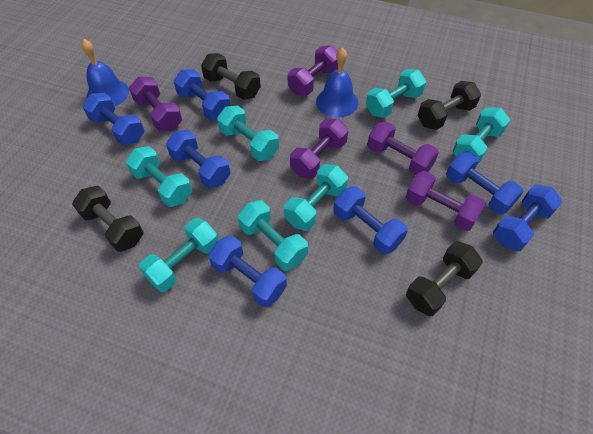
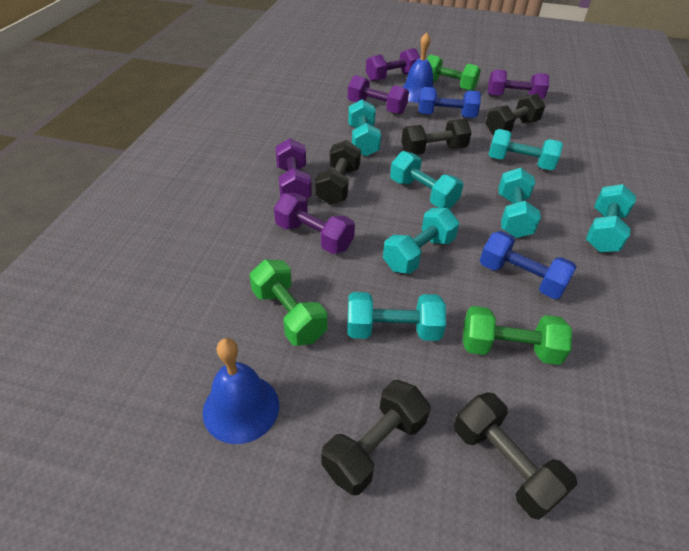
black dumbbell: [72,186,143,252] [201,53,261,100] [406,241,483,316] [418,81,481,130] = 4 -> [315,140,361,205] [321,380,430,495] [401,119,471,155] [454,392,577,520] [486,94,545,135] = 5
blue dumbbell: [82,93,144,145] [166,130,231,188] [173,69,230,121] [208,235,287,307] [333,186,408,255] [446,151,524,215] [493,184,562,251] = 7 -> [418,87,481,118] [480,231,577,299] = 2
green dumbbell: none = 0 -> [249,260,327,346] [427,55,481,91] [463,306,572,365] = 3

